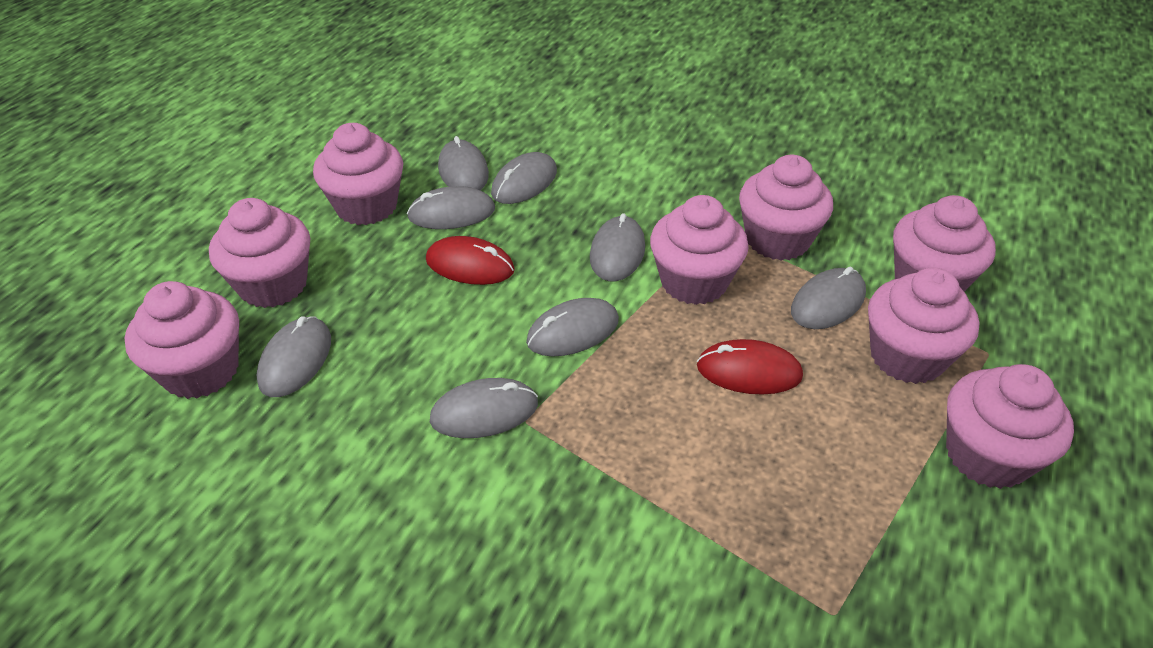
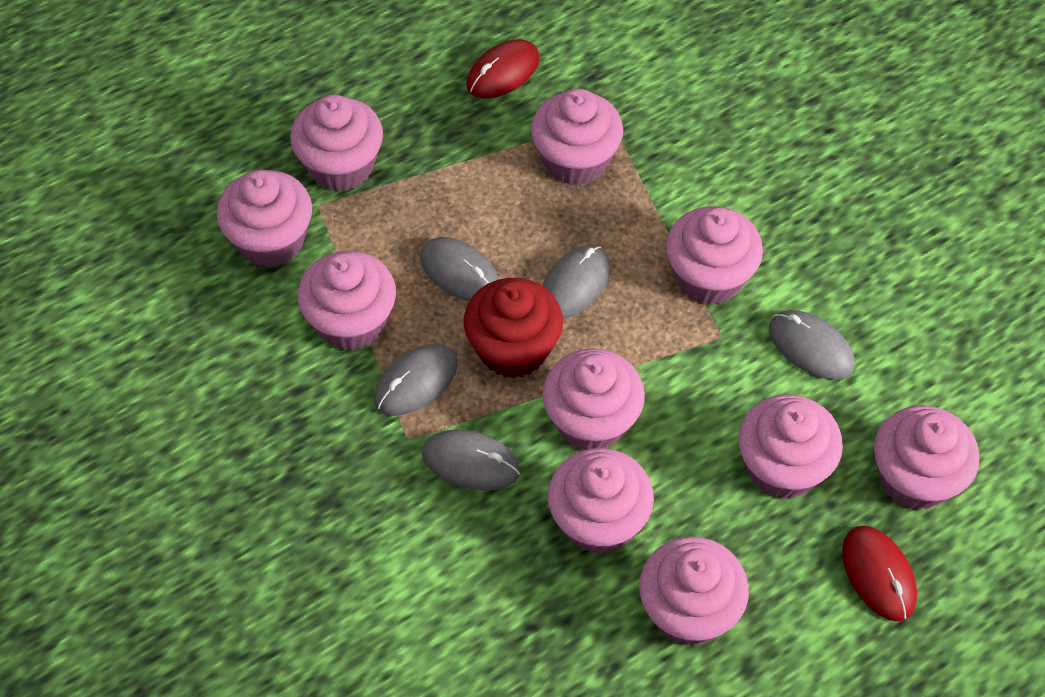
grey mouse: [257,316,331,397] [407,186,495,229] [430,378,538,438] [438,136,489,190] [491,152,557,204] [526,298,619,356] [590,213,645,281] [791,267,866,329] = 8 -> [374,344,458,416] [420,237,499,302] [422,430,520,491] [542,245,610,319] [769,310,855,380] = 5
pink cupcake: [125,281,239,399] [209,198,310,308] [313,123,403,225] [650,195,749,305] [739,155,833,260] [868,268,979,384] [893,195,996,292] [946,364,1074,489] = 8 -> [217,170,312,268] [290,94,383,192] [298,251,396,351] [531,89,623,186] [542,348,645,450] [548,448,654,554] [639,536,749,645] [666,206,763,305] [738,395,843,499] [874,405,979,511] = 10
red cupcake: none = 0 -> [464,278,563,379] = 1

